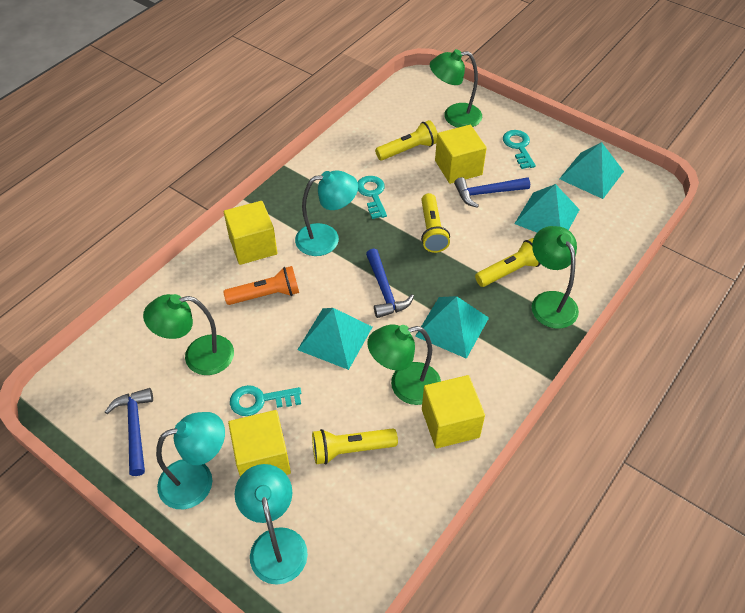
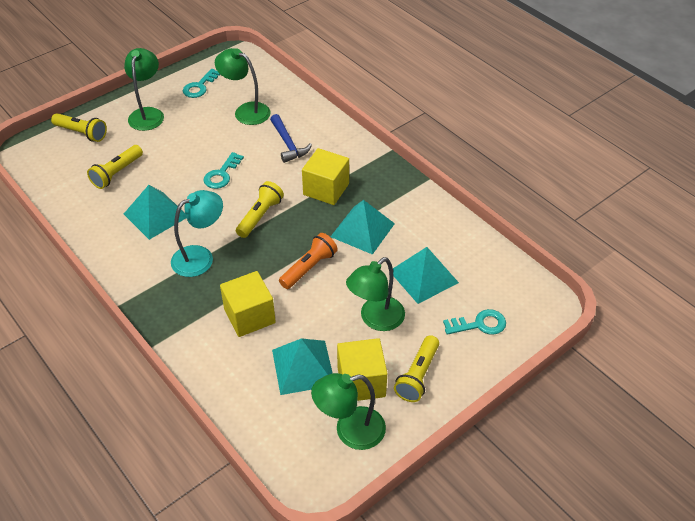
blue hammer: [105,388,153,476] [366,249,414,318] [454,177,530,208] = 3 -> [270,114,312,163] = 1
turquoise lamp: [156,412,225,509] [235,464,308,585] [295,170,358,256] = 3 -> [171,190,223,277] = 1
yellow cube: [224,201,277,265] [228,410,291,476] [422,375,485,448] [435,125,487,184] = 4 -> [220,271,276,337] [302,148,349,205] [337,338,387,401] = 3

